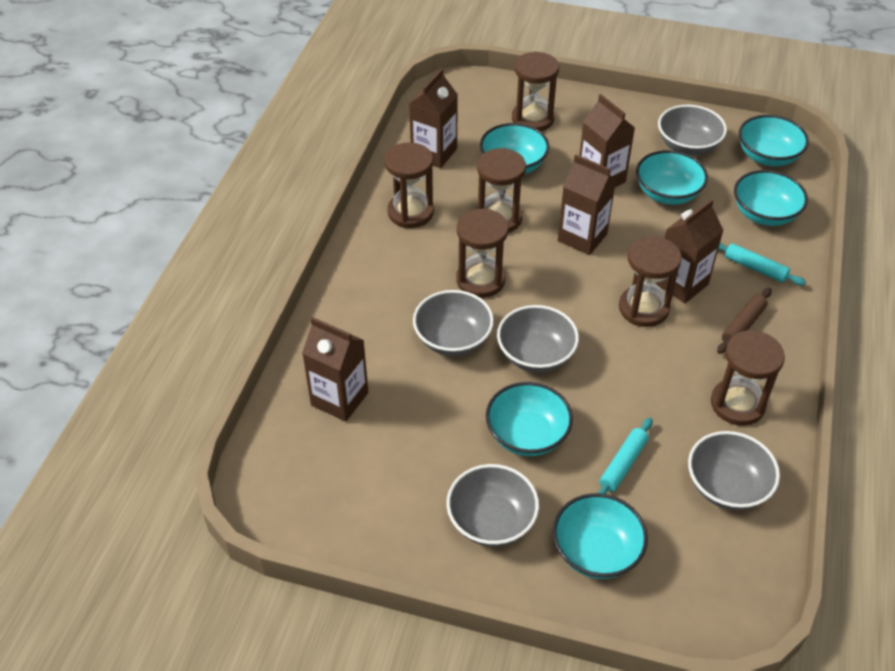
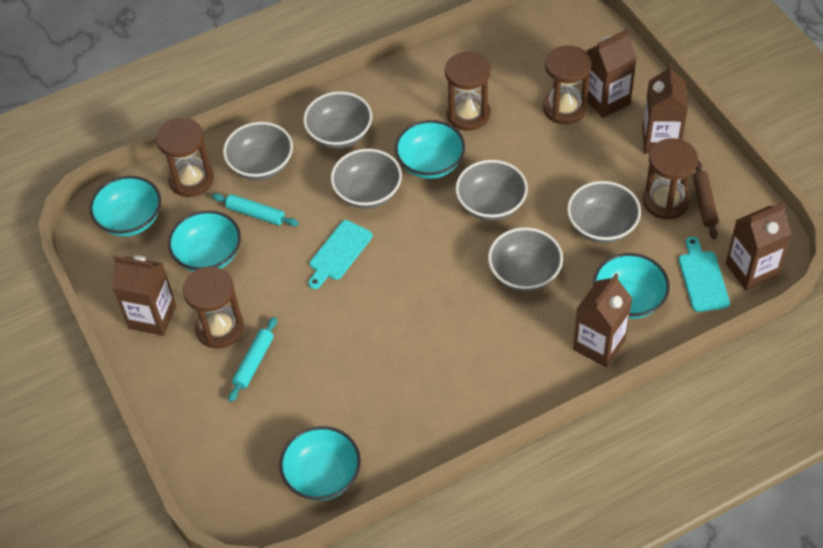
brown hourglass: [384,142,434,228] [456,208,509,298] [477,148,526,233] [512,51,559,131] [619,236,682,327] [711,330,785,426] = 6 -> [156,118,214,197] [183,267,244,348] [445,51,491,131] [543,45,591,125] [643,138,698,220] = 5
grey bowl: [413,290,494,356] [446,464,539,547] [497,305,579,373] [658,105,727,156] [688,431,780,510] = 5 -> [223,122,293,180] [303,91,372,149] [331,149,402,209] [455,160,528,221] [488,227,563,292] [567,181,641,243] = 6
turquoise bowl: [480,123,549,174] [486,382,573,456] [553,493,648,579] [636,150,708,205] [734,170,808,226] [739,115,809,166] = 6 -> [90,176,161,237] [168,210,241,272] [279,426,361,501] [395,120,465,179] [593,253,670,319] = 5
turquoise cutting board: none = 0 -> [308,220,372,289] [679,237,730,312] = 2

